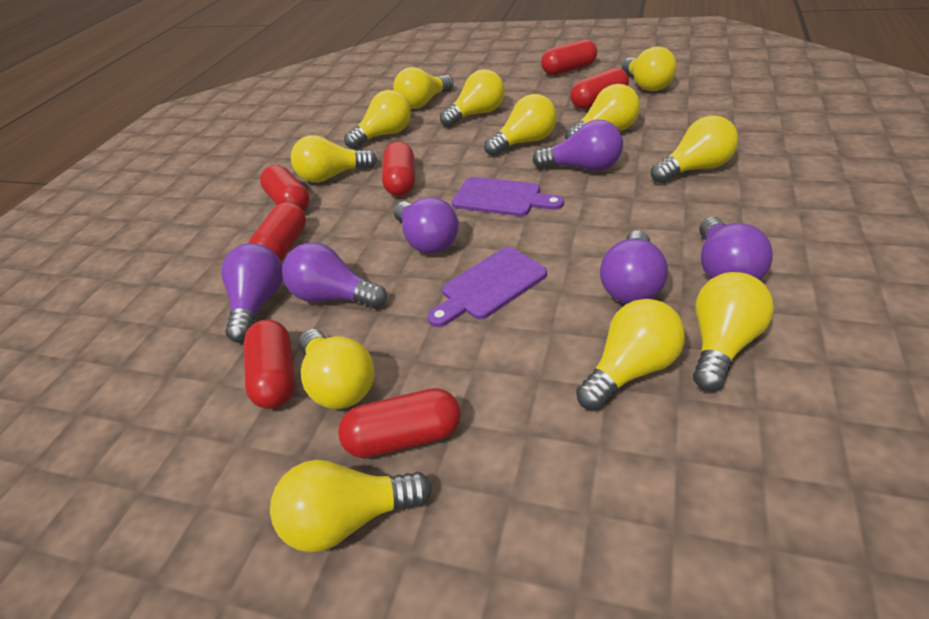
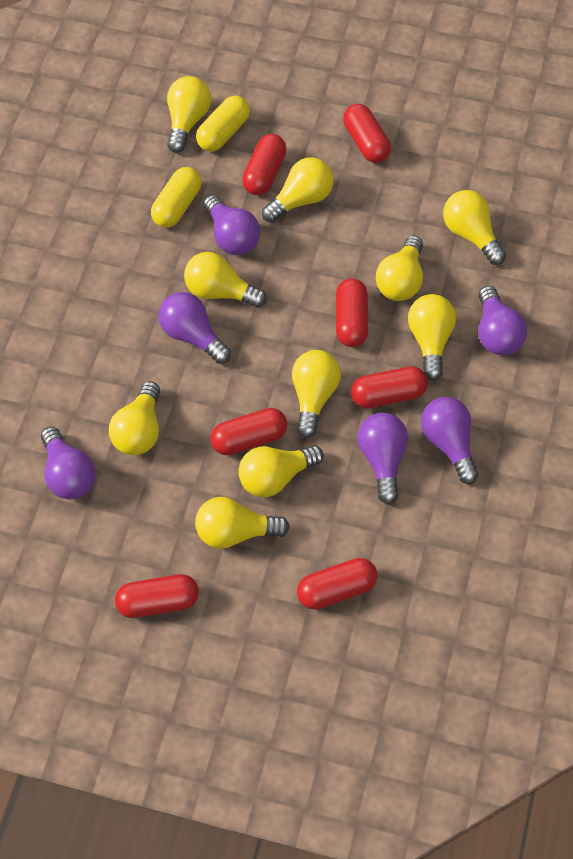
purple cutting board: [427,247,547,327] [452,177,564,216] = 2 -> none = 0
yellow capsule: none = 0 -> [151,167,202,228] [196,96,250,152] = 2
yellow light bulb: [270,460,432,552] [291,135,377,183] [299,329,375,409] [344,90,411,149] [393,67,454,109] [440,69,505,127] [484,94,557,156] [565,84,640,139] [576,299,685,410] [622,46,677,91] [651,115,738,183] [693,272,774,391] = 12 -> [109,381,160,455] [167,76,211,153] [184,252,267,308] [195,497,290,549] [238,445,324,497] [262,157,334,223] [292,350,341,438] [376,235,423,301] [408,294,456,381] [443,190,506,265] = 10

